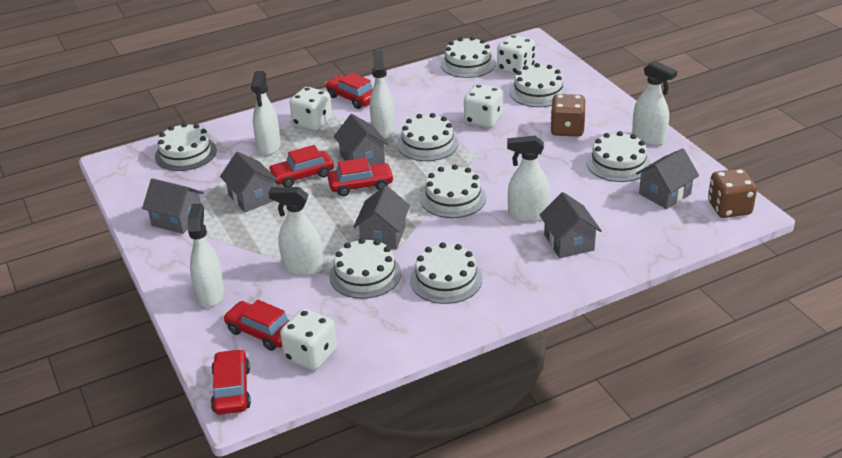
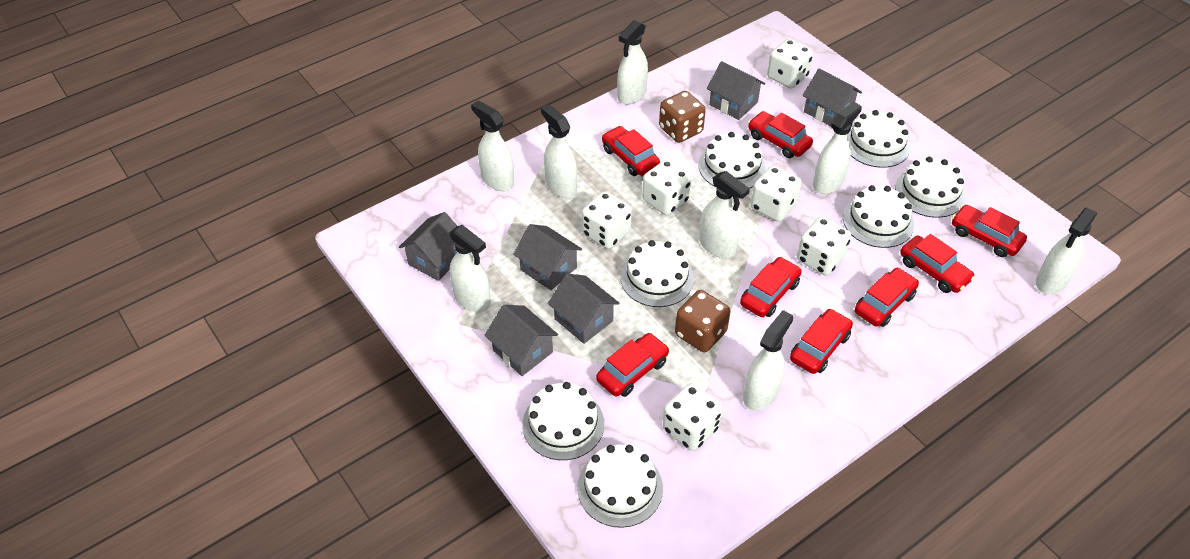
red car: [211,349,251,415] [223,300,290,351] [268,145,334,187] [325,72,373,109] [328,158,394,196] = 5 -> [596,333,669,397] [602,126,660,176] [740,257,802,317] [748,111,813,158] [790,308,853,374] [855,268,919,327] [900,234,975,293] [952,205,1027,257] = 8
white cake: [155,123,217,171] [329,238,401,299] [397,113,459,161] [410,242,482,304] [420,165,486,218] [441,37,496,78] [509,63,567,107] [586,131,651,182] = 8 -> [522,382,604,460] [577,445,663,528] [621,240,694,307] [699,132,766,188] [843,185,914,248] [847,110,910,168] [895,157,965,218] = 7
white dice: [280,309,337,370] [290,87,332,131] [464,84,503,128] [497,35,535,75] = 4 -> [582,191,632,249] [642,160,692,215] [663,383,722,451] [751,166,802,222] [767,39,813,89] [797,217,851,275] = 6
white spray bottle: [188,203,224,307] [251,71,281,156] [268,187,324,275] [370,50,395,139] [507,136,550,222] [632,61,677,146] = 6 -> [449,225,491,312] [471,101,514,191] [541,104,577,198] [617,20,648,104] [699,171,750,258] [743,310,793,411] [813,102,862,194] [1036,208,1097,295] = 8

